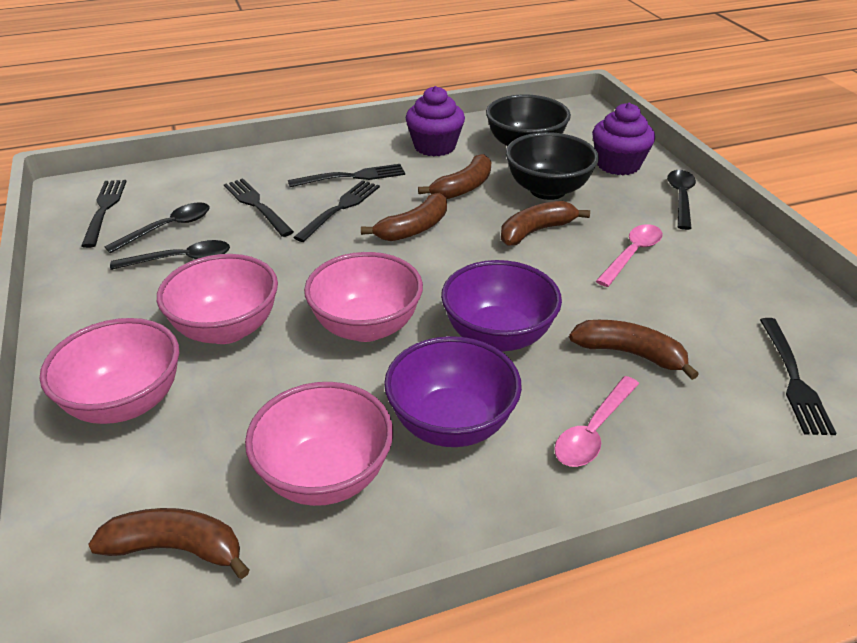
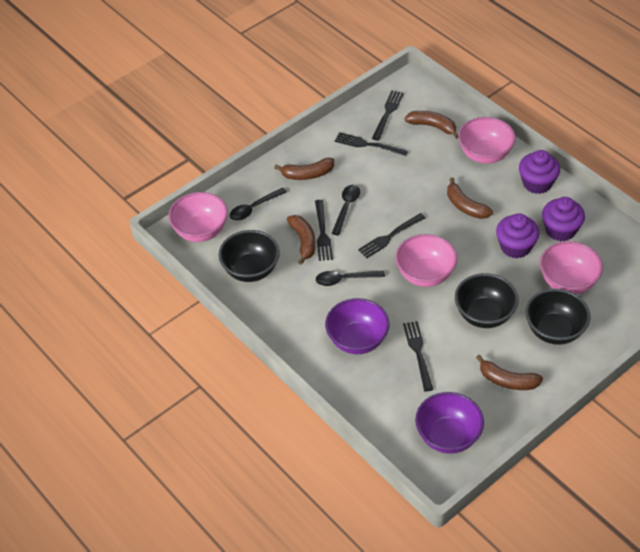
black bowl: [486,94,571,146] [506,132,599,200] = 2 -> [219,230,280,282] [455,273,519,328] [525,289,590,345] = 3
pink spoon: [554,376,639,467] [596,224,663,287] = 2 -> none = 0
purple cupcake: [406,86,465,156] [592,103,655,175] = 2 -> [496,213,539,258] [519,150,560,194] [542,197,585,241] = 3

